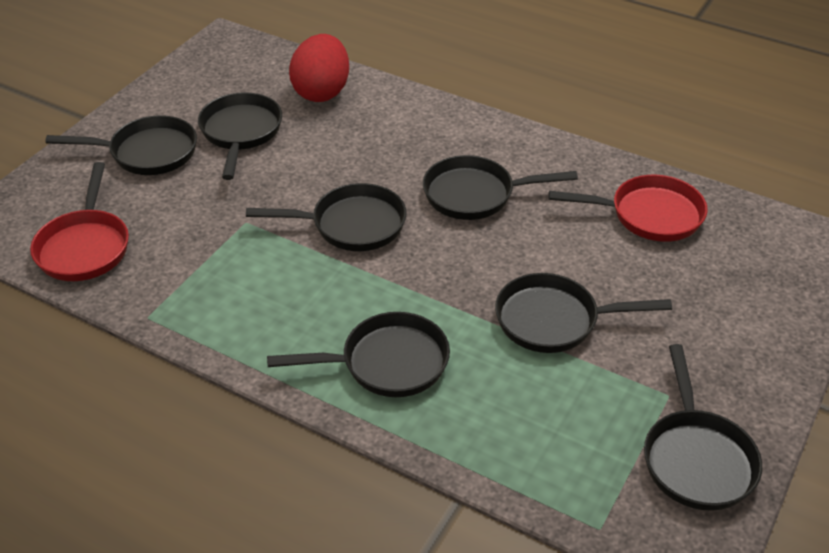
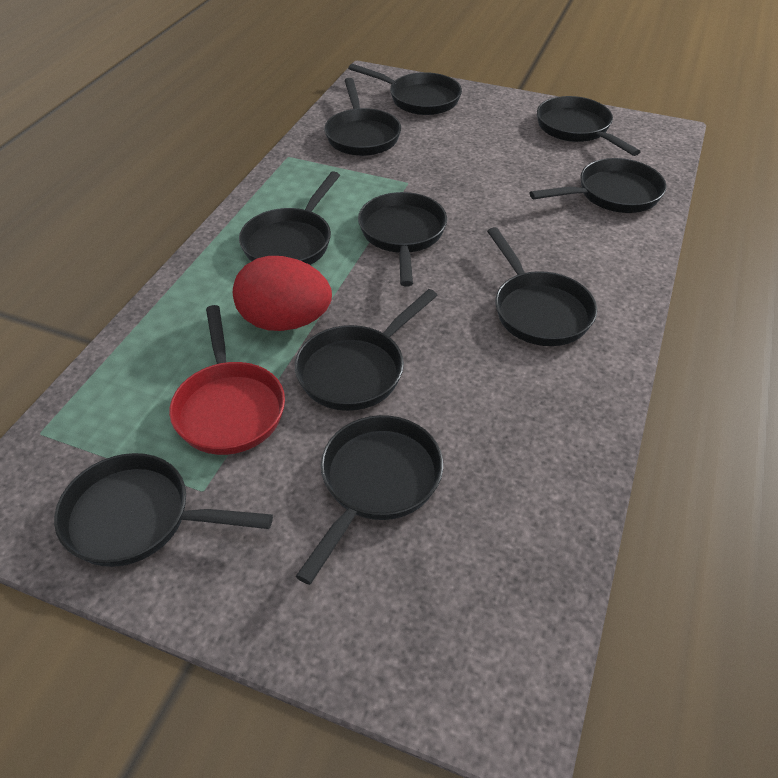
black pan: [45,115,197,175] [198,92,282,180] [246,183,407,251] [267,312,450,397] [423,155,578,220] [495,273,672,353] [644,344,762,511] = 7 -> [54,453,273,567] [239,171,340,265] [295,289,438,411] [296,415,443,585] [324,78,401,156] [348,64,462,115] [358,192,447,286] [487,227,597,346] [530,158,667,213] [537,96,641,156] = 10
red pan: [30,162,129,281] [549,175,708,242] = 2 -> [169,305,285,455] = 1

